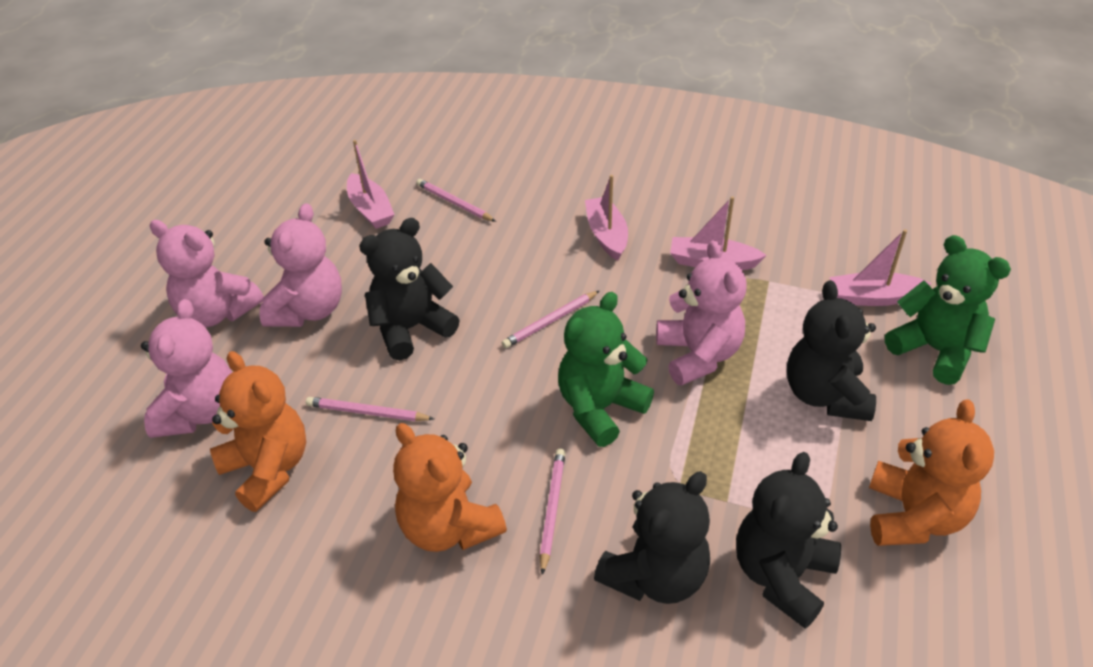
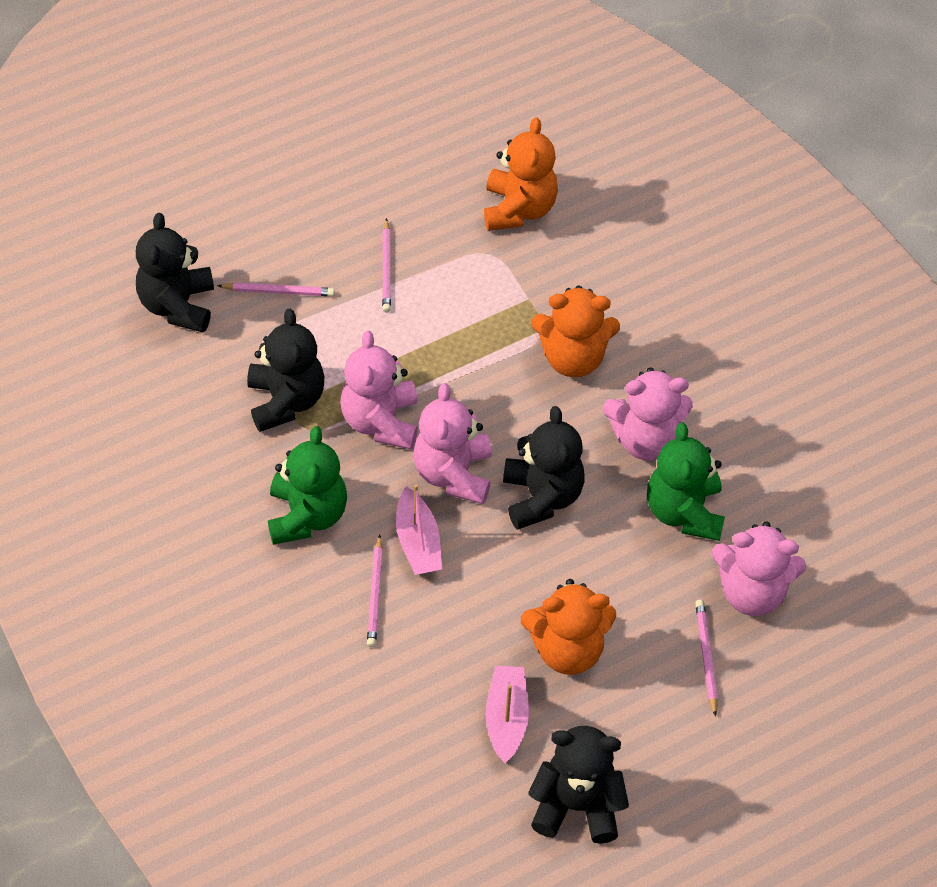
pink boat: [347,140,395,229] [585,175,628,261] [670,196,767,270] [830,229,931,306] = 4 -> [396,484,442,575] [486,666,529,763] = 2

